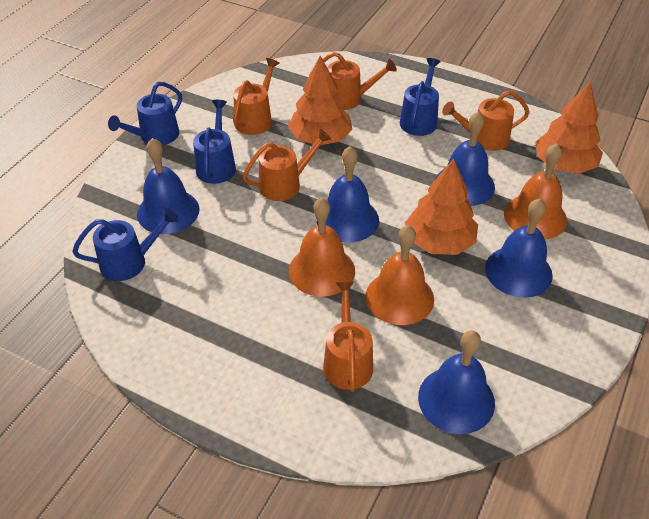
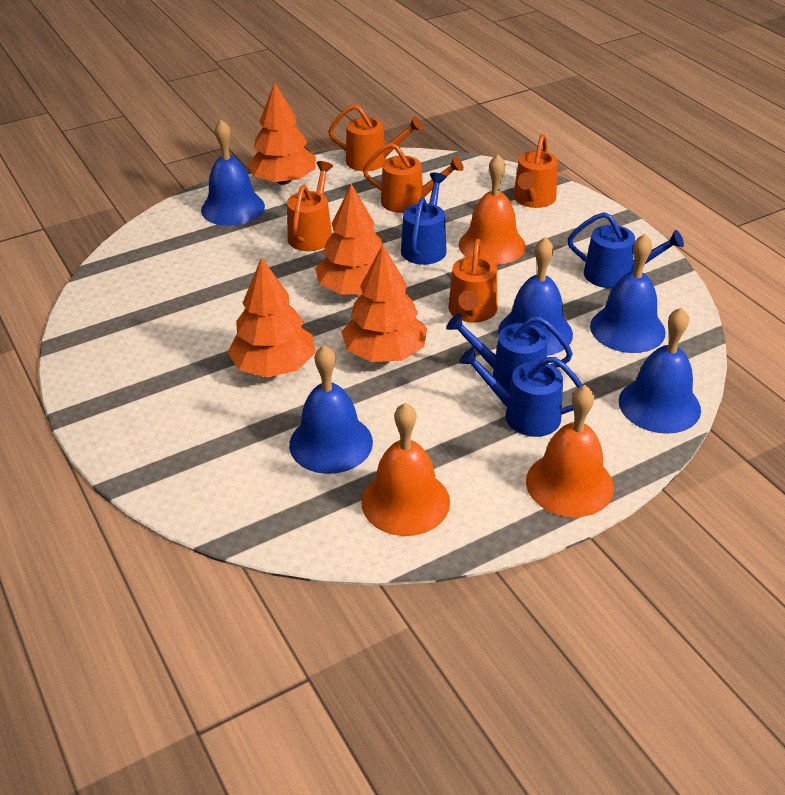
orange tree: [288,56,352,145] [405,158,478,255] [535,82,603,174] = 3 -> [227,257,315,377] [247,82,316,185] [315,184,383,295] [341,244,427,362] = 4

